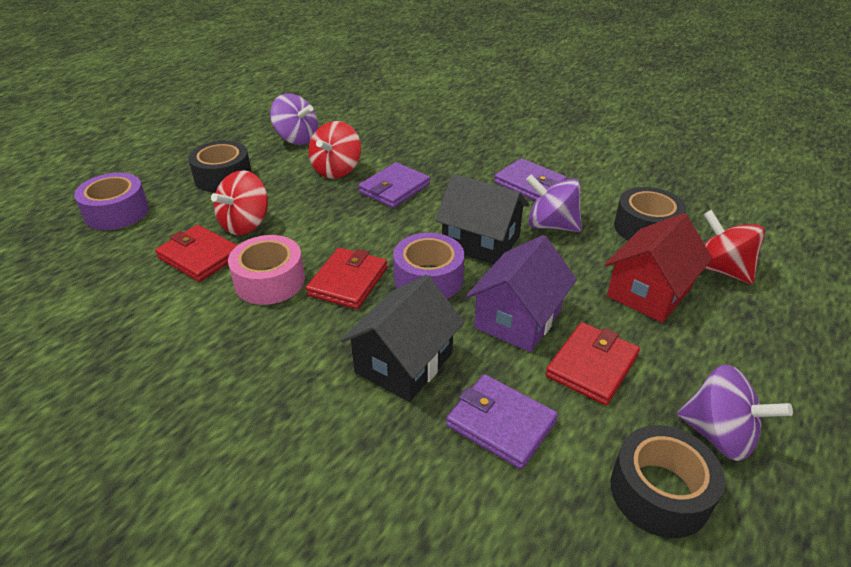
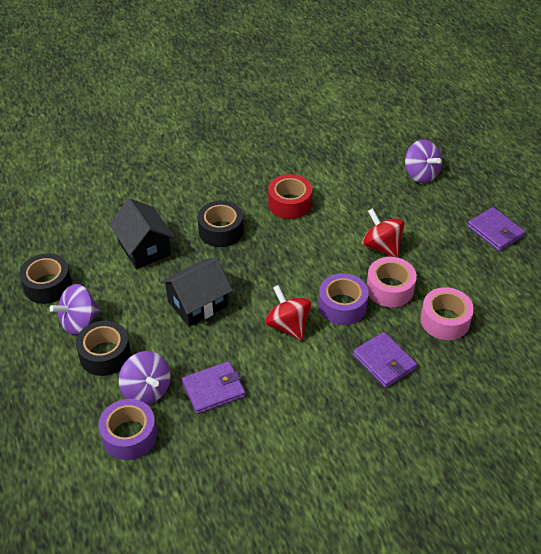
pink tape: [228,235,305,305] = 1 -> [366,257,417,307] [420,287,474,340] = 2
purple house: [466,235,577,352] = 1 -> none = 0
red house: [605,213,713,323] = 1 -> none = 0
red spinning top: [211,170,268,235] [308,121,361,179] [703,210,765,284] = 3 -> [265,285,312,341] [362,208,404,258] = 2
red tape: none = 0 -> [268,174,312,219] = 1
red wallet: [155,225,237,282] [306,248,387,309] [546,322,640,405] = 3 -> none = 0

